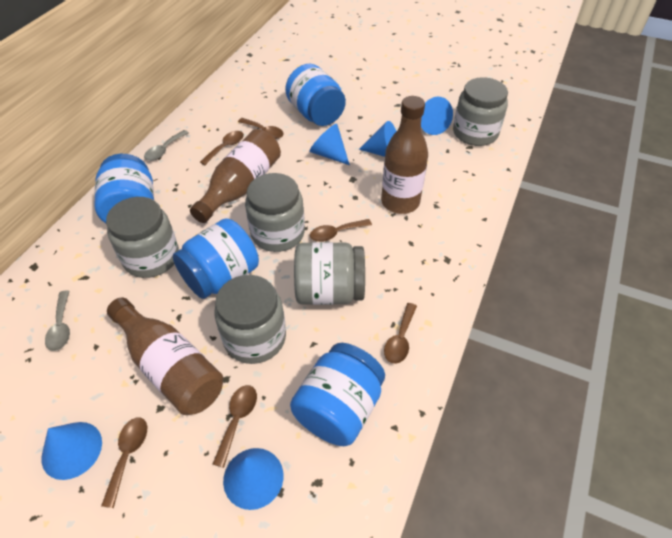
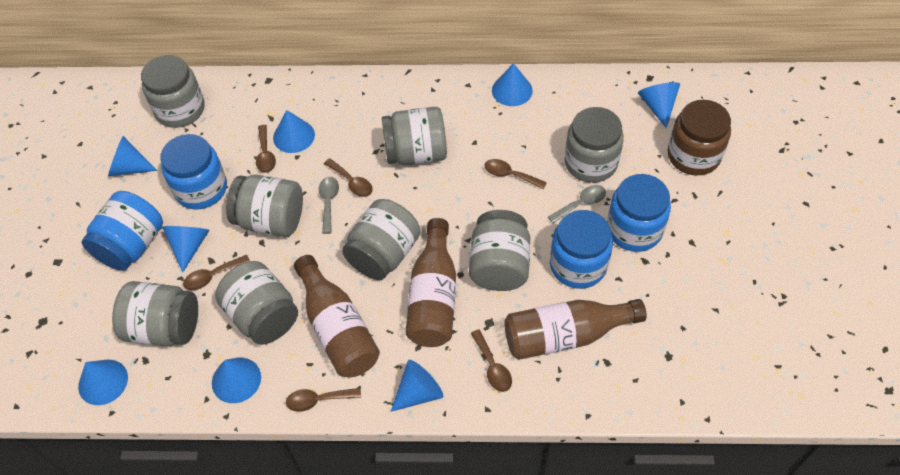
blue cone: [41,422,102,480] [223,448,284,510] [309,124,350,165] [359,121,396,157] [421,97,453,135] = 5 -> [78,360,128,405] [108,136,157,176] [162,226,209,273] [212,358,261,403] [273,110,315,153] [391,360,443,412] [492,63,533,106] [638,82,680,128] = 8
brown jar: none = 0 -> [667,100,731,175] = 1
grey jar: [106,197,179,278] [214,275,286,364] [245,173,305,252] [294,242,365,305] [453,77,508,146] = 5 -> [112,281,198,347] [141,55,205,128] [215,261,298,345] [226,175,303,237] [342,199,421,280] [382,107,447,165] [469,210,530,291] [564,107,624,183] = 8

